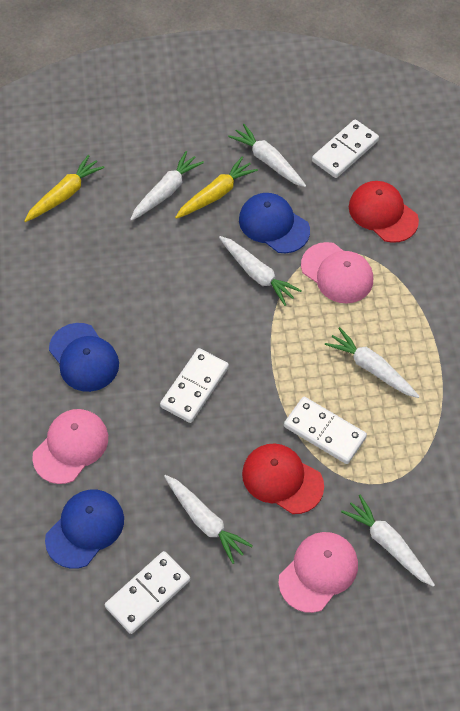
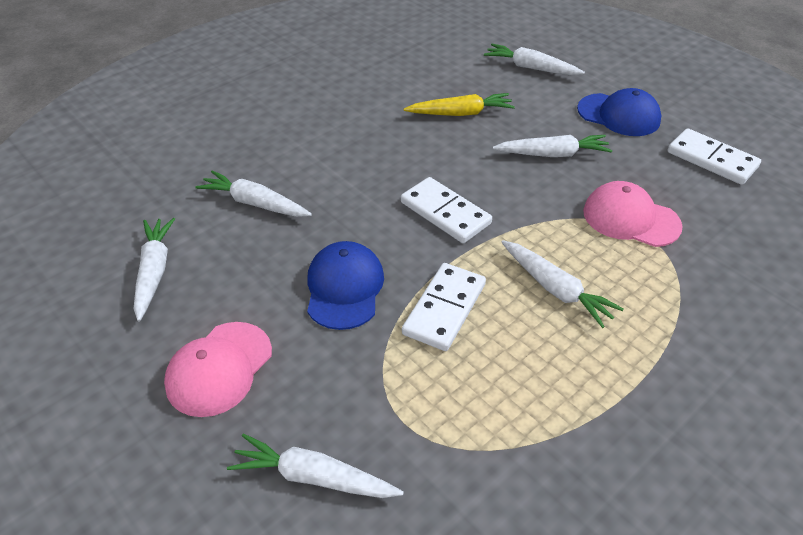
blue cap: [45,490,124,569] [49,323,119,392] [239,193,310,253] = 3 -> [307,241,384,330] [577,88,661,136] = 2
pink cap: [32,409,108,484] [278,532,358,613] [301,242,373,303] = 3 -> [164,322,272,417] [583,181,683,247] = 2
red cap: [242,443,324,514] [349,181,419,243] = 2 -> none = 0
white domino: [105,551,190,634] [160,348,229,423] [284,397,367,464] [312,119,379,178] = 4 -> [401,177,492,243] [402,263,486,351] [668,128,761,185] = 3
yellow carrot: [24,155,105,222] [175,156,258,219] = 2 -> [404,93,515,116] = 1

